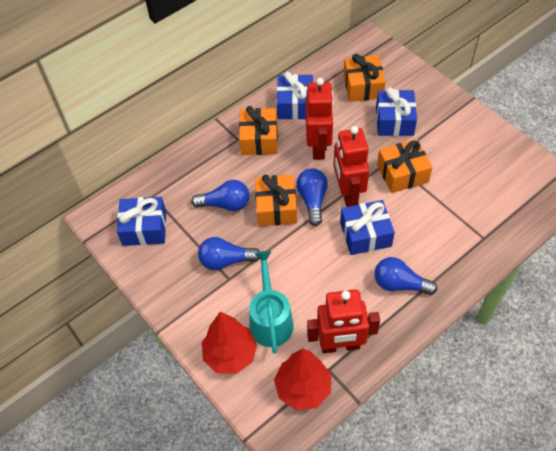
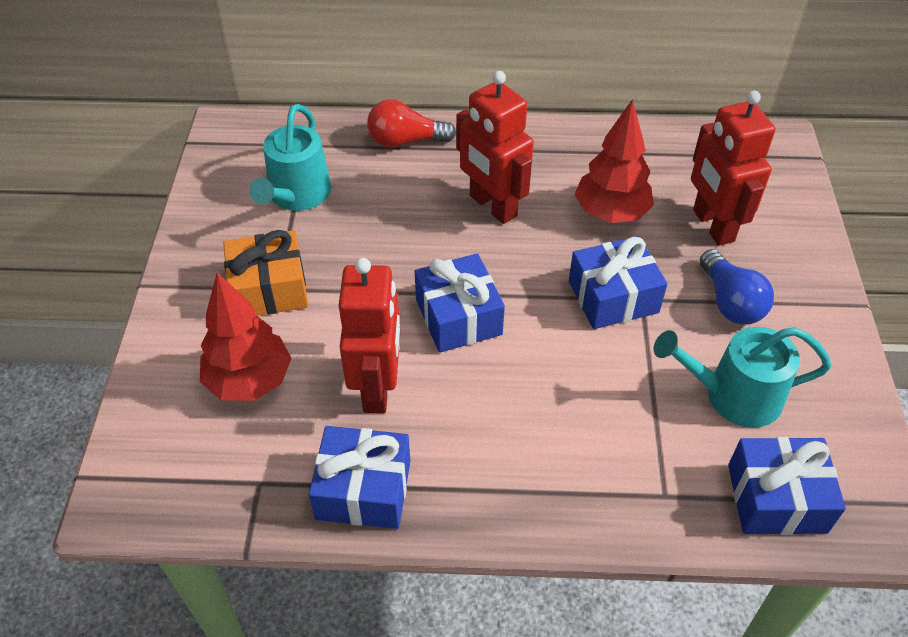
blue light bulb: [191,180,249,211] [198,237,260,270] [296,169,328,226] [374,257,437,295] = 4 -> [700,249,774,325] = 1
orange gift: [239,106,278,155] [255,174,297,226] [344,54,386,102] [377,139,433,193] = 4 -> [223,230,308,316] = 1
red light bulb: none = 0 -> [367,99,456,147] = 1
turquoise watering can: [249,251,293,354] = 1 -> [249,104,331,211] [654,327,831,428] = 2

